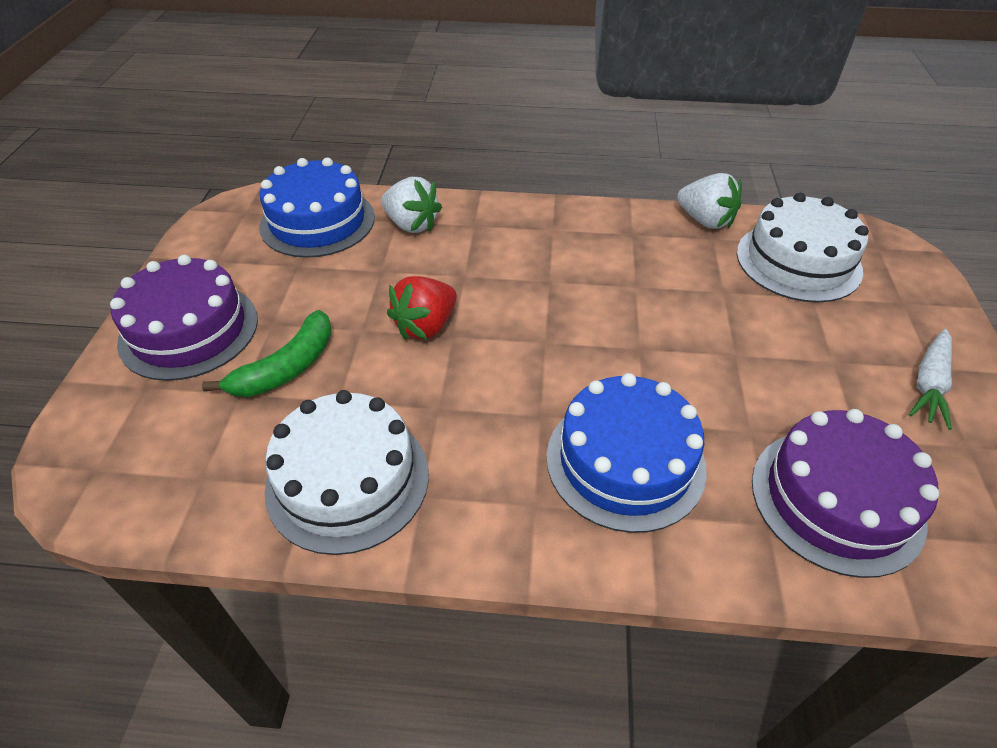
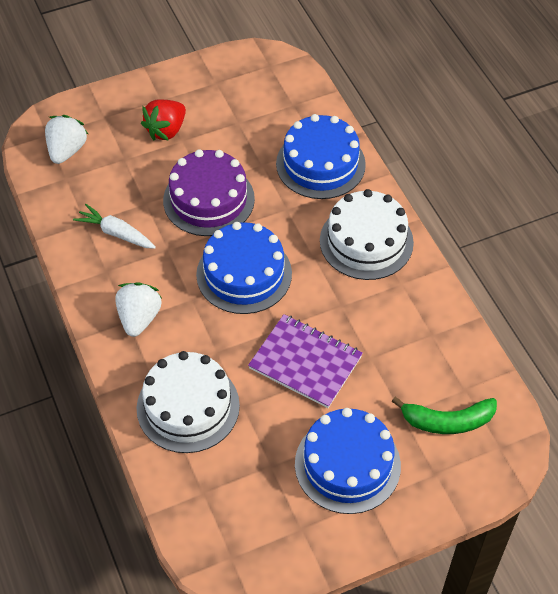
blue cake: [259,158,375,258] [546,373,707,533] = 2 -> [196,222,292,314] [276,114,366,199] [295,408,401,514] = 3
purple cake: [110,255,258,381] [752,409,939,578] = 2 -> [163,149,255,236] = 1
purple notebook: none = 0 -> [248,314,363,408] = 1

